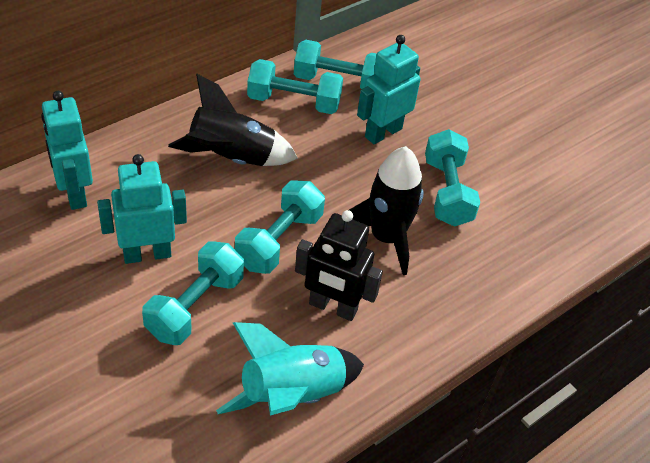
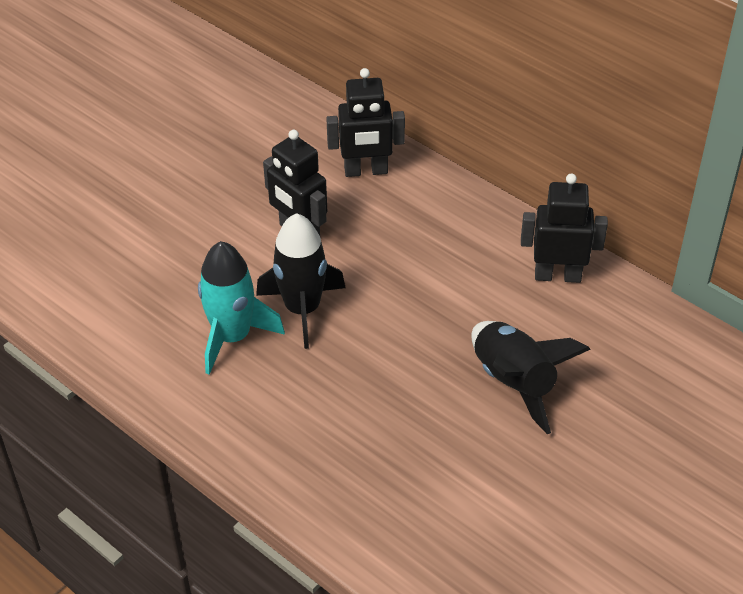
black robot: [295,210,383,321] = 1 -> [263,130,327,236] [326,68,405,177] [521,174,608,283] = 3
turquoise dumbbell: [142,241,244,345] [235,180,325,274] [247,59,343,114] [294,40,377,89] [425,129,480,227] = 5 -> none = 0
turquoise robot: [41,91,93,210] [97,154,187,264] [357,35,421,144] = 3 -> none = 0

